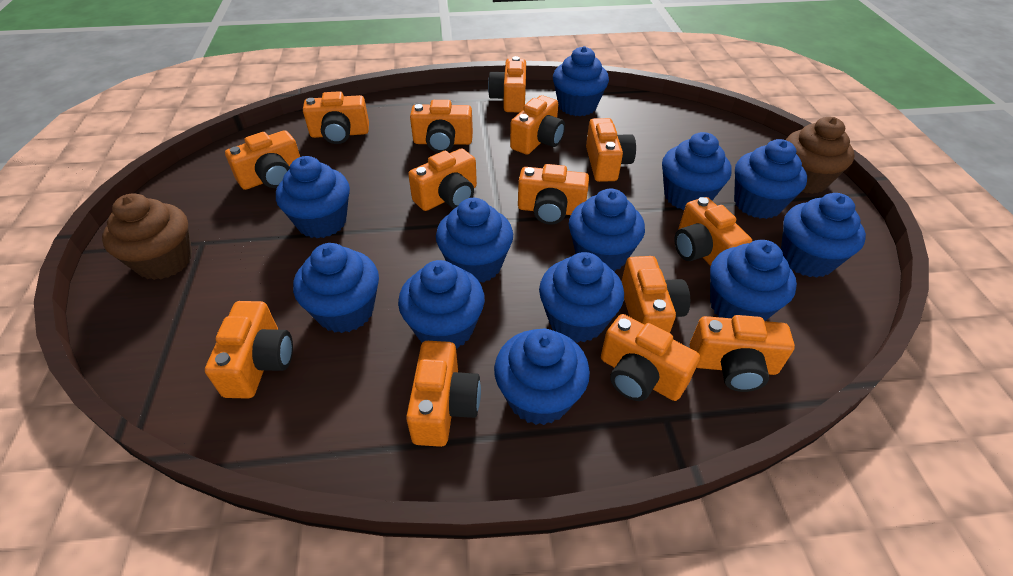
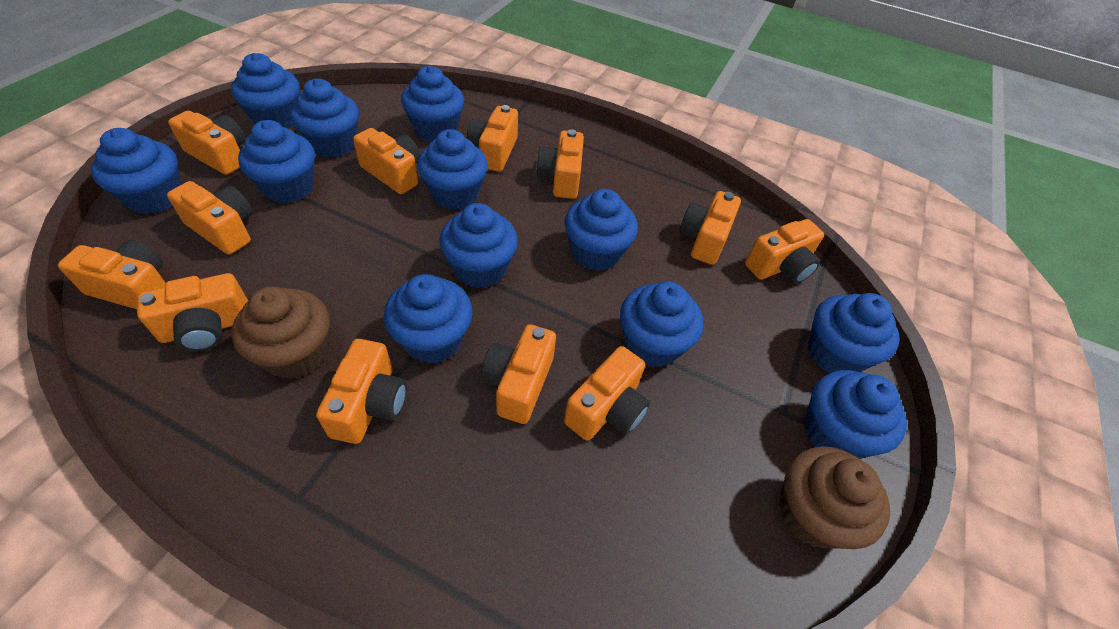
orange camera: [205,301,293,399] [225,130,300,190] [303,91,369,144] [406,341,481,447] [408,148,477,211] [410,100,473,153] [488,56,526,113] [510,95,565,155] [518,164,589,225] [586,118,636,182] [601,314,700,401] [621,256,690,333] [674,197,752,266] [690,315,795,392] = 14 -> [58,240,166,309] [137,273,248,352] [167,181,253,255] [168,111,245,175] [316,339,407,444] [353,128,420,194] [467,105,518,172] [481,324,556,424] [536,129,584,199] [564,346,650,441] [679,191,741,265] [745,219,824,284] = 12

